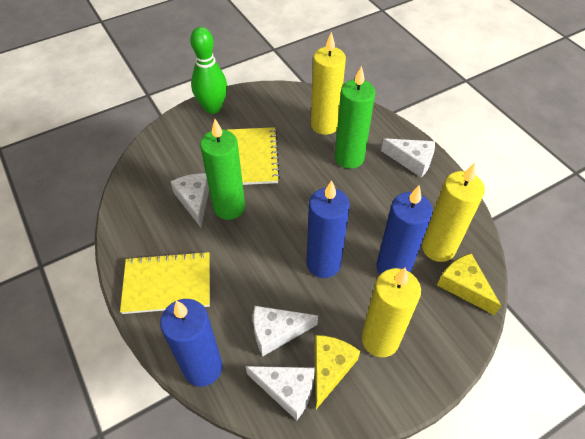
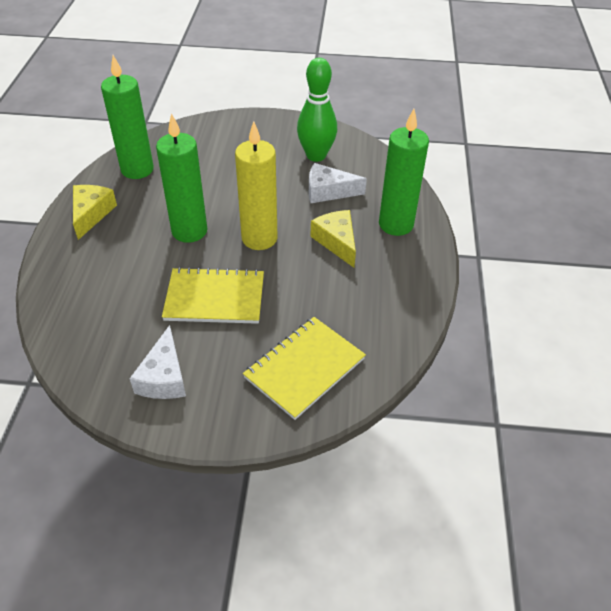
blue candle: [160,299,222,387] [306,180,350,278] [376,185,433,275] = 3 -> none = 0
green candle: [200,119,245,220] [335,66,375,169] = 2 -> [101,55,154,179] [156,113,207,243] [379,109,429,236] = 3
white cheese: [170,173,209,227] [246,366,315,420] [253,306,318,356] [381,138,435,178] = 4 -> [130,325,186,399] [309,163,367,203] = 2
yellow candle: [311,32,346,135] [362,267,421,357] [422,163,485,262] = 3 -> [235,121,278,250] = 1

